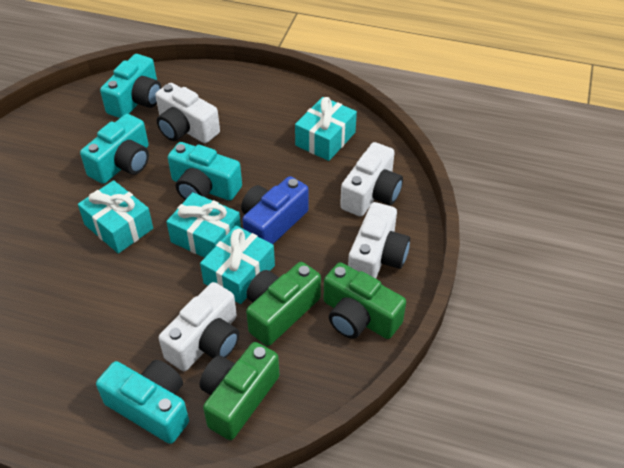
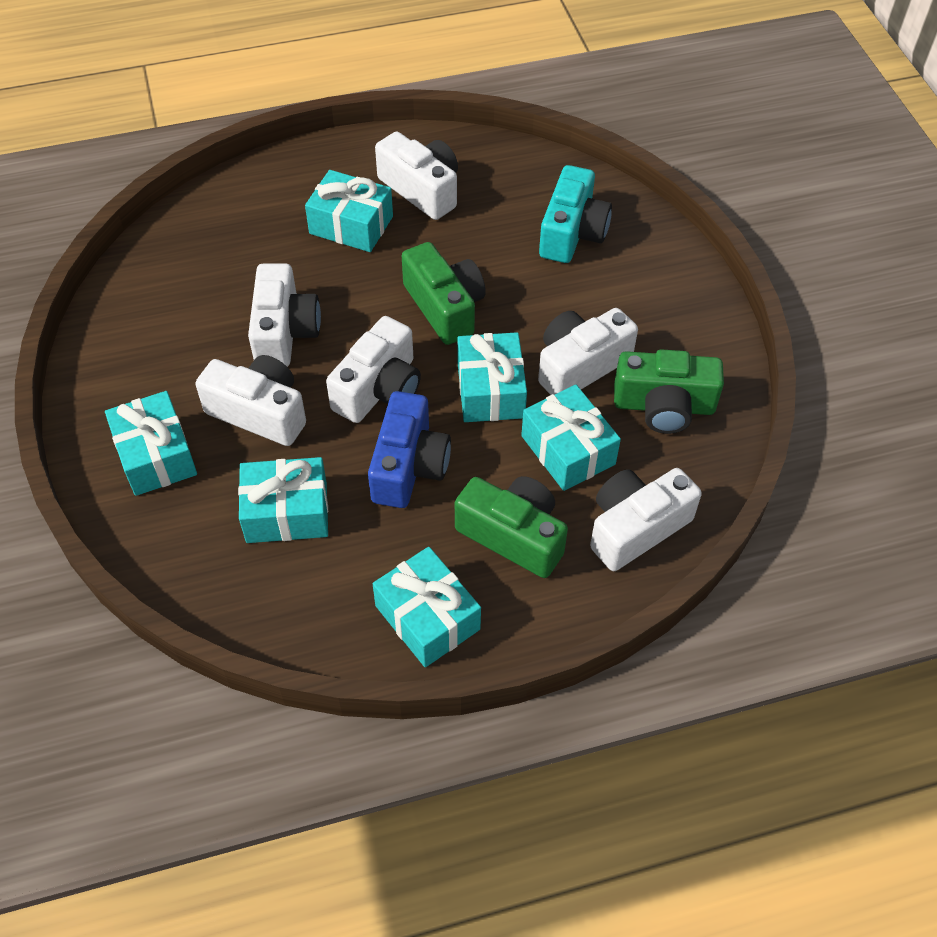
turquoise camera: [80,114,149,184] [96,360,189,444] [100,54,161,118] [168,142,242,201] = 4 -> [539,165,612,263] = 1
turquoise gift: [78,180,153,254] [166,192,241,258] [200,226,275,304] [295,97,357,161] = 4 -> [105,391,197,496] [238,457,328,543] [305,170,393,252] [373,547,481,667] [457,332,527,422] [521,385,621,491] = 6
white camera: [155,83,220,143] [159,282,239,371] [340,142,403,217] [348,202,410,279] = 4 -> [196,355,306,446] [248,263,321,367] [326,316,421,423] [375,132,458,220] [538,308,638,395] [590,468,702,571] = 6

